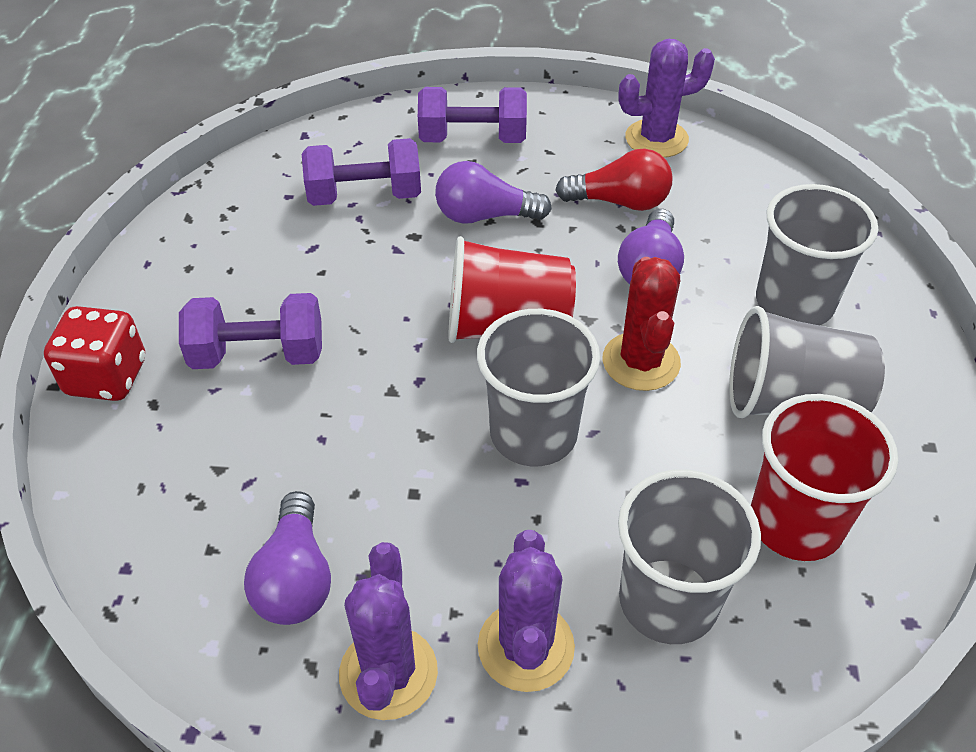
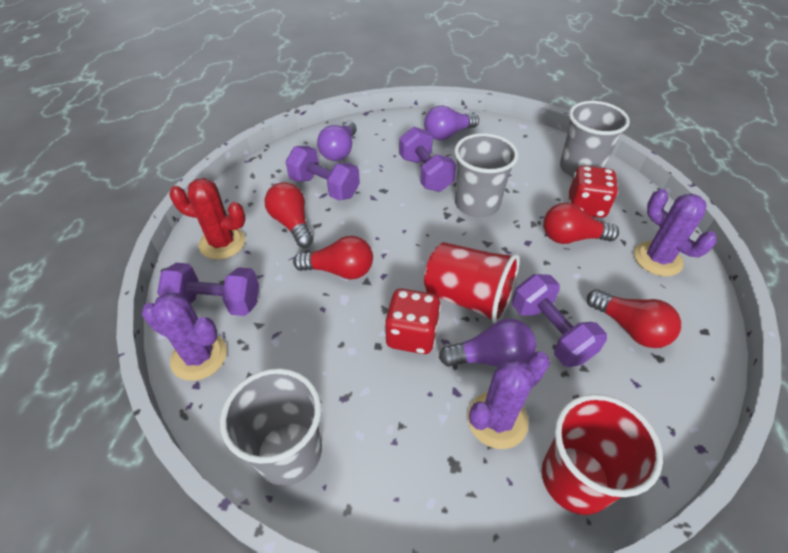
grey cup: [477,309,600,466] [618,469,761,644] [729,306,885,418] [756,184,878,325] = 4 -> [220,368,322,486] [454,133,518,218] [560,101,630,178] = 3
purple dumbbell: [179,293,322,369] [302,138,421,206] [418,87,527,143] = 3 -> [157,263,259,316] [285,146,360,200] [399,127,456,192] [512,274,607,367] = 4
red dice: [44,306,145,401] = 1 -> [384,289,441,354] [569,166,618,218] = 2
red light bulb: [555,148,673,211] = 1 -> [265,182,313,247] [293,236,373,280] [543,203,619,244] [587,289,681,348] = 4

